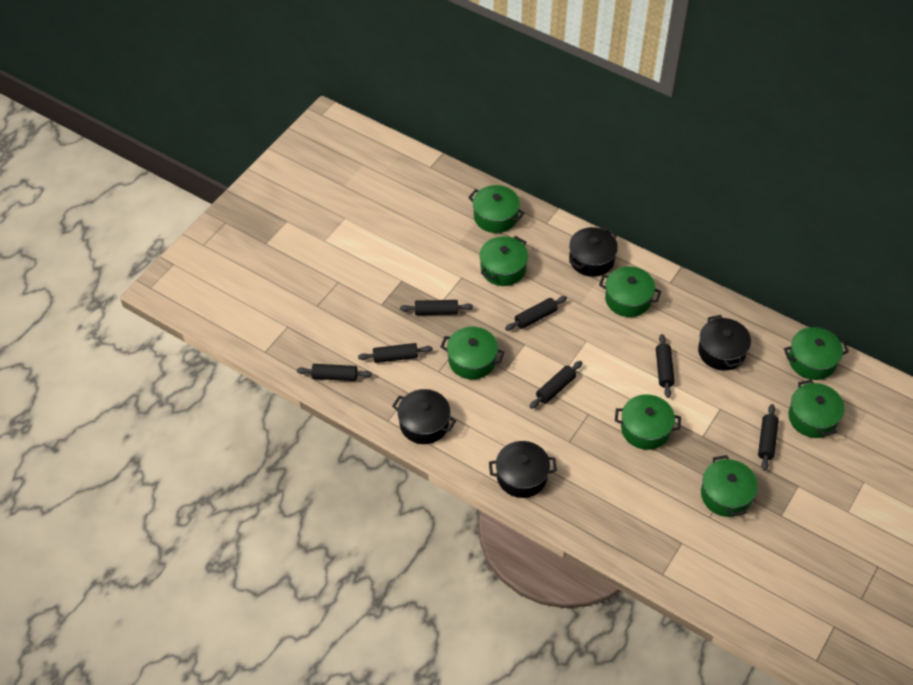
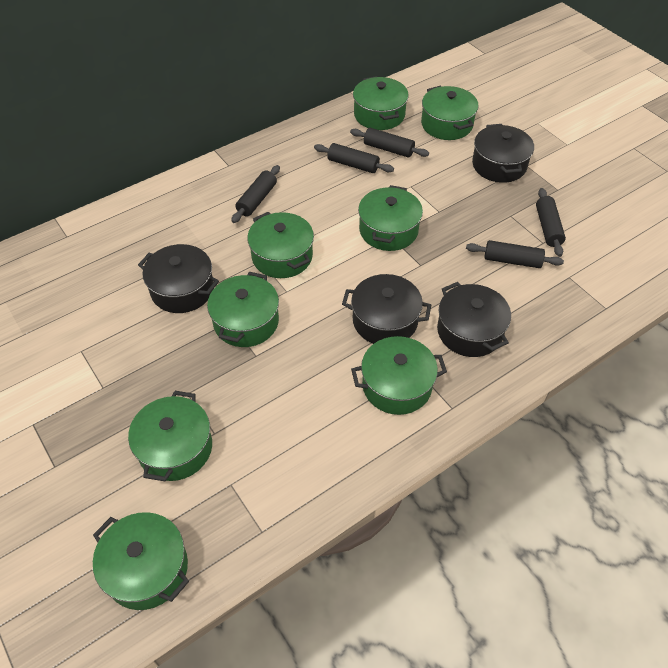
black rolling pin: [297,364,372,381] [358,343,433,363] [400,300,473,315] [505,296,567,331] [530,361,582,409] [656,334,675,398] [758,404,779,471] = 7 -> [231,165,280,223] [314,143,394,173] [350,128,429,158] [466,240,564,268] [536,188,566,257] = 5

